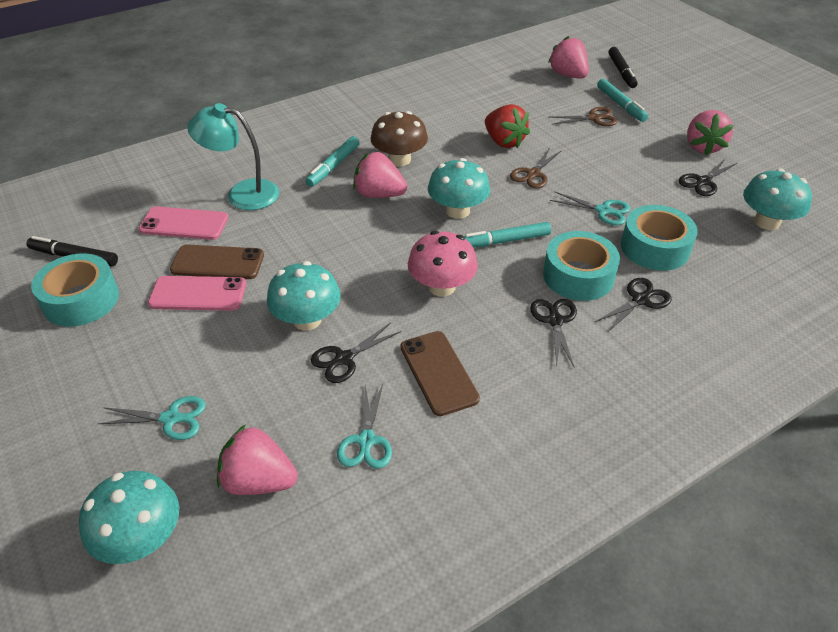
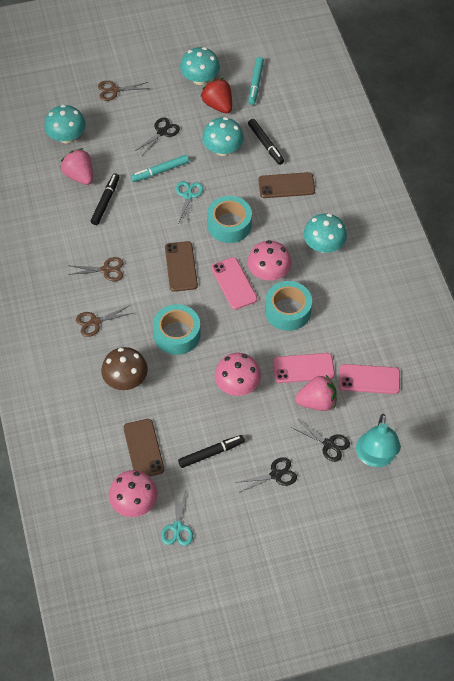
black marker: [26,236,118,266] [608,47,638,88] = 2 -> [91,173,119,225] [178,435,245,468] [248,119,284,165] = 3
black scissors: [311,322,401,383] [530,299,577,367] [595,278,672,333] [679,159,737,196] = 4 -> [135,117,180,155] [235,457,297,493] [292,419,350,462] = 3
brown phone: [170,244,264,279] [400,331,480,416] = 2 -> [123,419,164,477] [165,241,198,292] [258,172,315,198] = 3
brown scissors: [510,147,562,189] [550,107,618,126] = 2 -> [68,257,123,281] [76,305,133,337] [98,81,150,101] = 3
pink mushroom: [408,231,478,296] = 1 -> [109,470,158,517] [215,353,261,396] [248,240,292,281] = 3
pink phone: [139,206,229,240] [148,276,246,311] = 2 -> [211,257,257,310] [273,353,335,383] [339,364,400,394] = 3
pink strawberry: [217,424,298,495] [353,152,407,198] [548,36,589,79] [687,110,734,156] = 4 -> [60,148,93,185] [295,375,337,411] = 2
turquoise marker: [305,136,360,187] [464,222,551,248] [597,79,648,122] = 3 -> [131,155,189,182] [248,57,264,105] = 2
turquoise scissors: [98,396,206,440] [337,384,392,469] [550,192,630,225] = 3 -> [161,490,193,546] [176,181,203,225] = 2

